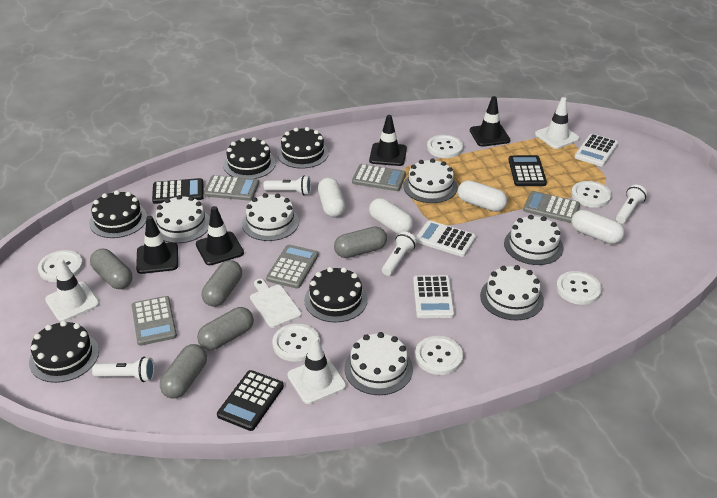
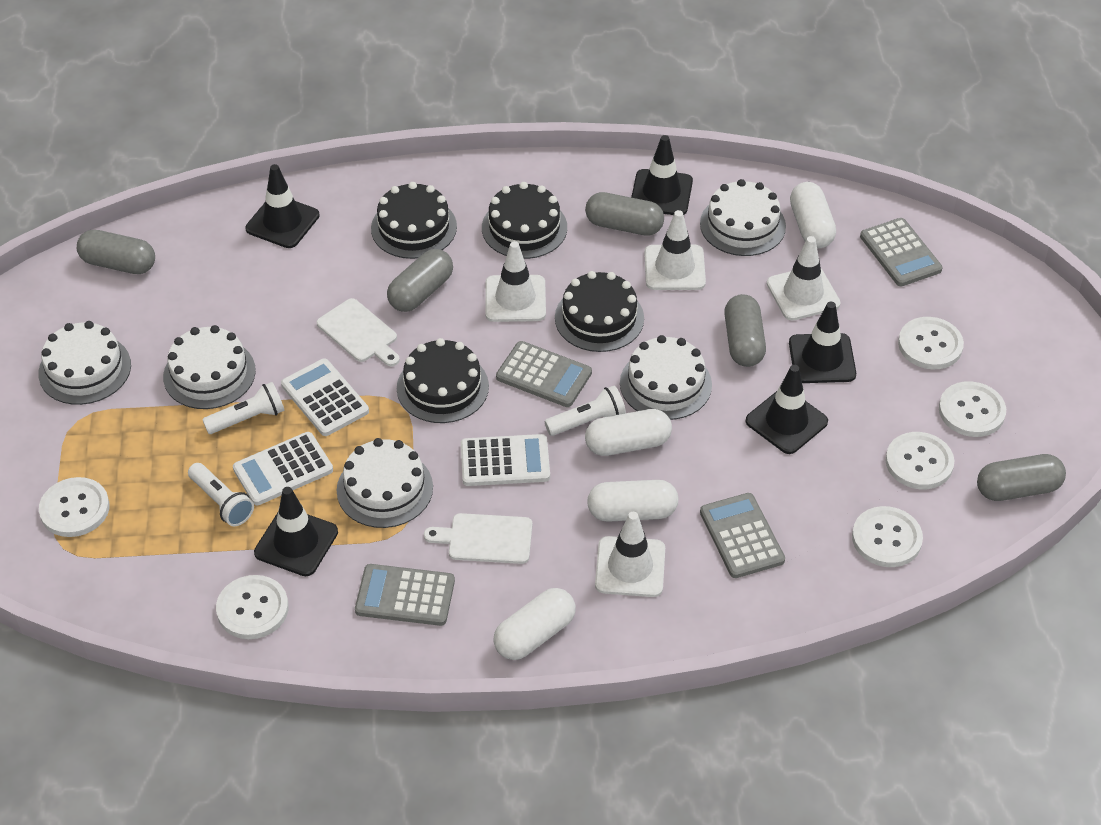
black cake: [29,321,99,383] [89,190,147,238] [223,137,276,179] [277,127,329,168] [304,267,368,322] = 5 -> [371,182,457,259] [397,338,489,423] [482,182,567,259] [555,271,644,352] = 4
black calculator: [152,178,204,204] [217,370,284,431] [508,155,547,186] = 3 -> none = 0
black traffic cone: [136,216,178,274] [196,206,244,265] [369,115,407,166] [470,96,510,147] = 4 -> [245,164,319,248] [254,487,338,576] [631,135,693,215] [745,365,828,454] [789,302,856,383] = 5
grey calculator: [132,296,177,346] [204,175,259,201] [266,244,319,289] [352,164,406,191] [523,191,580,223] = 5 -> [355,564,455,626] [496,341,592,407] [700,493,785,578] [860,218,943,286] = 4
white cake: [155,195,210,243] [242,193,299,241] [344,332,413,395] [403,159,458,203] [480,265,544,321] [504,215,564,265] = 6 -> [38,321,131,405] [163,325,256,409] [337,438,433,528] [620,335,712,420] [700,179,786,256] = 5
white cutting board: [250,279,302,328] = 1 -> [317,298,400,366] [424,513,532,564] = 2
white flashlight: [92,357,154,382] [264,176,311,195] [382,232,417,276] [616,185,647,223] = 4 -> [188,463,254,526] [202,382,285,434] [544,386,626,436] = 3
white traffic cone: [45,258,100,321] [287,336,346,404] [535,97,580,149] = 3 -> [485,241,546,322] [595,512,665,597] [644,210,706,290] [767,236,841,320] = 4

